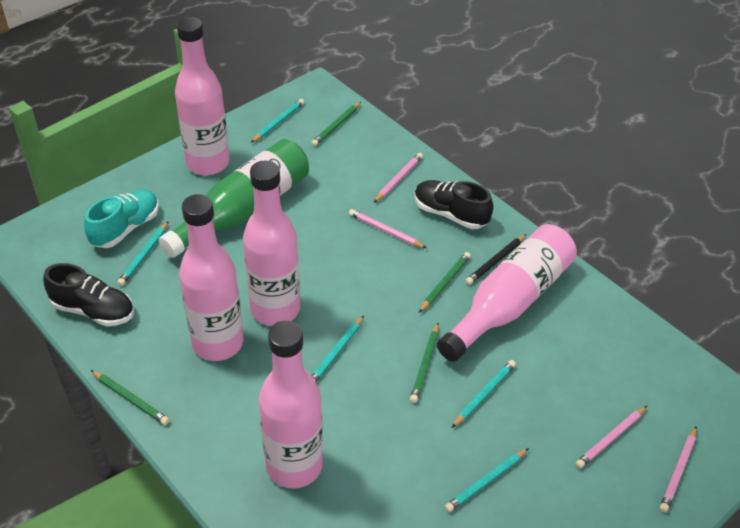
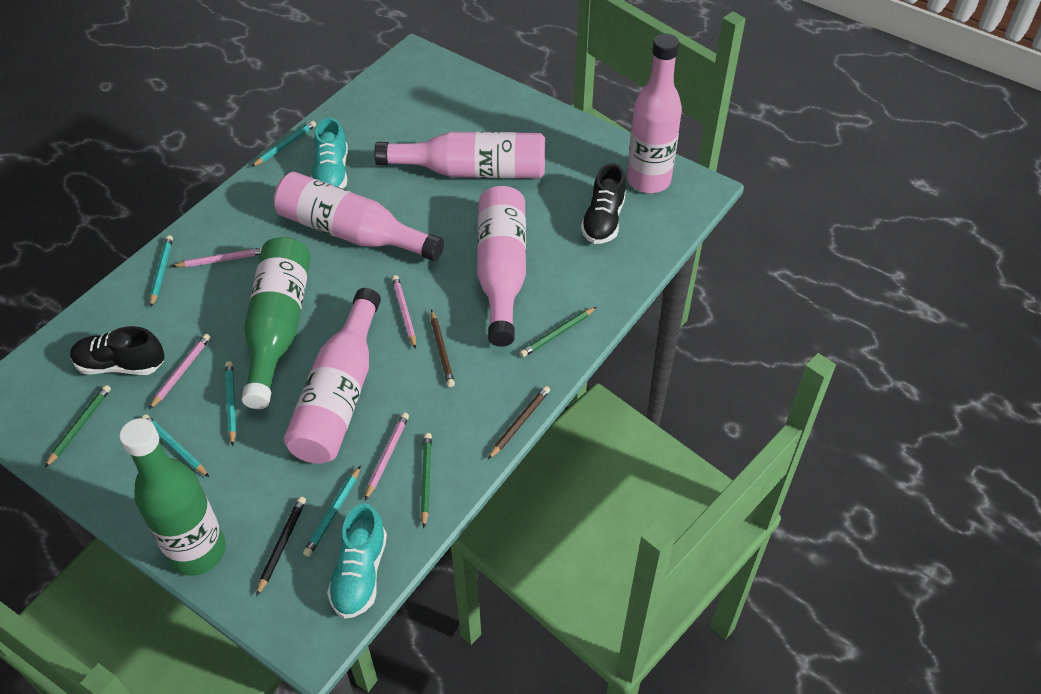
brown pencil: none = 0 -> [431,309,455,387] [488,386,550,459] = 2
green bottle: [159,139,309,258] = 1 -> [119,418,226,576] [241,237,311,409] = 2
green pencil: [91,370,169,425] [311,102,361,146] [410,323,439,403] [419,252,471,312] = 4 -> [45,385,111,468] [421,433,432,528] [520,307,596,357] = 3
turquoise shoe: [84,189,159,248] = 1 -> [311,117,348,189] [327,503,387,619] = 2

